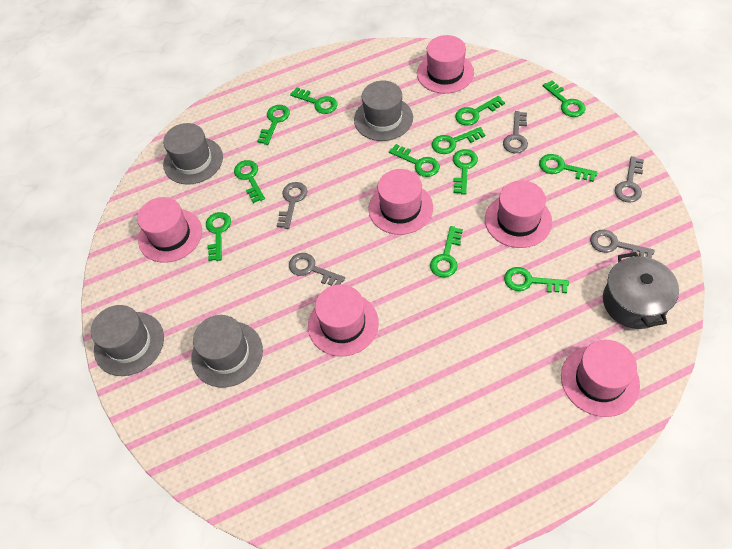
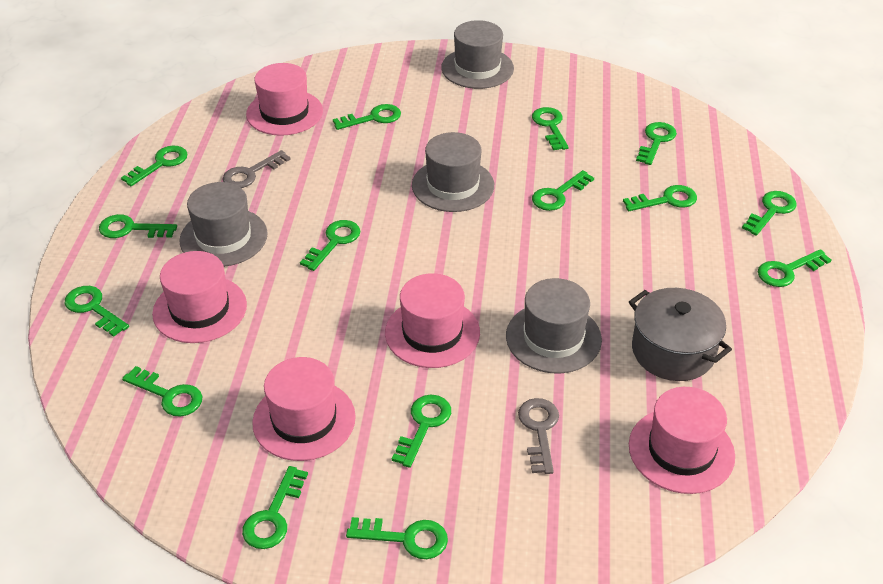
green key: [206,212,231,261] [234,160,265,203] [257,105,290,145] [290,87,338,114] [389,144,440,177] [430,226,463,277] [432,127,485,154] [453,149,478,195] [455,96,505,126] [504,267,569,293] [539,154,598,182] [543,80,586,117] = 12 -> [65,286,129,337] [99,214,177,238] [121,146,188,186] [122,366,203,417] [242,466,308,549] [300,220,360,271] [333,104,401,130] [346,517,448,559] [392,395,451,468] [532,107,569,150] [532,170,594,211] [623,185,697,211] [636,122,677,165] [742,191,797,236] [758,249,831,287] = 15
grey key: [277,182,307,229] [289,253,345,286] [503,111,528,153] [590,230,655,258] [615,156,644,203] = 5 -> [223,150,291,188] [518,398,559,474] = 2
pink hat: [137,197,202,263] [308,284,379,357] [368,169,433,235] [417,35,474,94] [485,180,552,248] [561,340,640,417] = 6 -> [152,251,247,343] [246,63,323,136] [252,357,356,461] [385,273,480,368] [629,387,735,494] = 5

